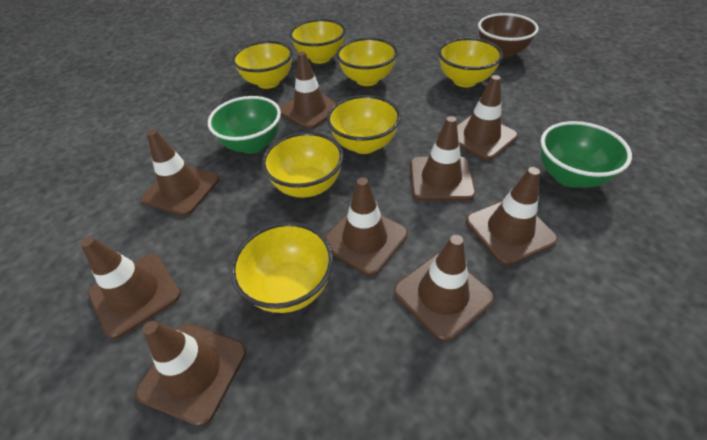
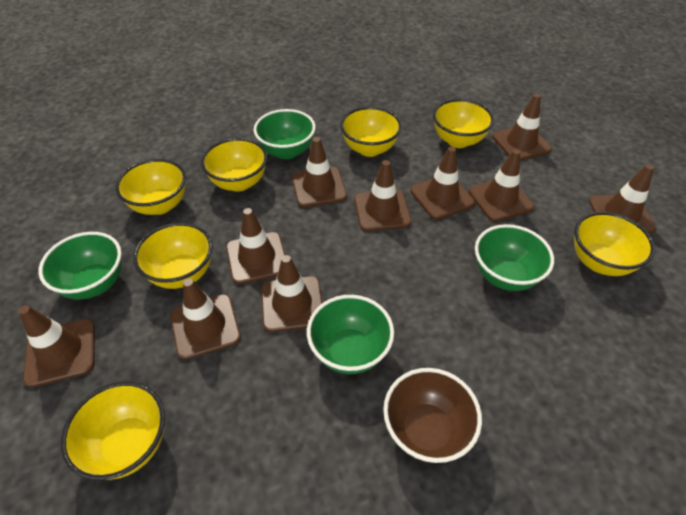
brown traffic cone: [81,237,181,339] [136,321,246,426] [141,130,220,216] [280,52,337,129] [325,177,408,276] [394,235,494,342] [410,116,475,201] [457,75,518,160] [466,167,558,265] = 9 -> [19,306,95,388] [170,278,241,360] [226,208,285,284] [261,255,322,332] [292,137,347,207] [354,160,412,231] [410,147,475,220] [468,149,534,222] [492,94,552,161] [589,164,657,233] = 10
green bowl: [208,96,281,154] [541,121,632,188] = 2 -> [38,232,122,300] [254,109,315,159] [307,295,394,374] [475,224,554,291] = 4

